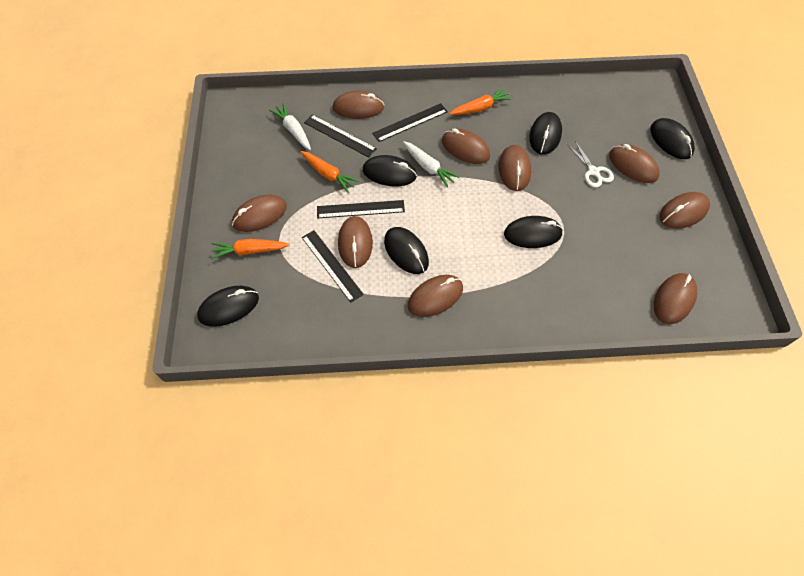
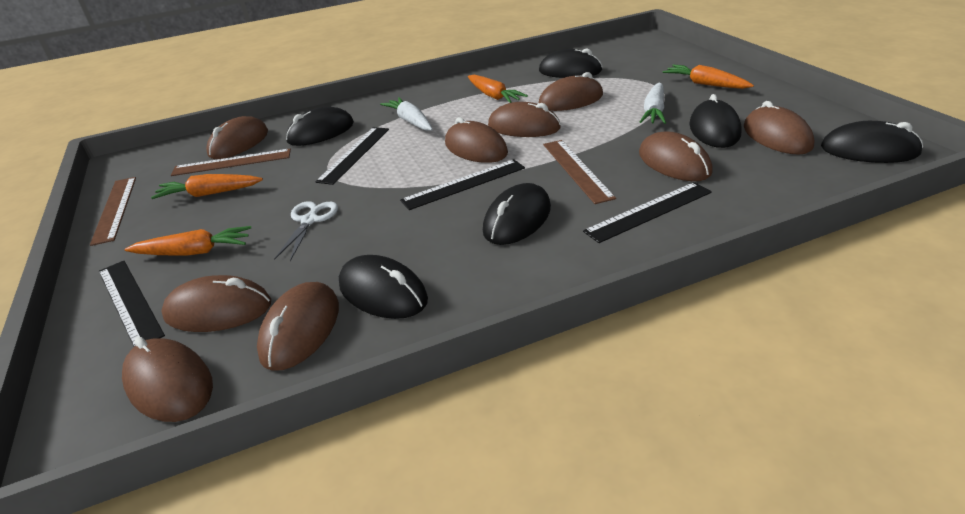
brown ruler: none = 0 -> [90,177,136,246] [171,149,291,176] [543,140,616,204] = 3
orange carrot: [211,239,289,260] [300,151,360,193] [449,88,513,115] = 3 -> [125,226,251,256] [151,174,263,199] [468,75,528,103] [663,65,754,89] = 4

